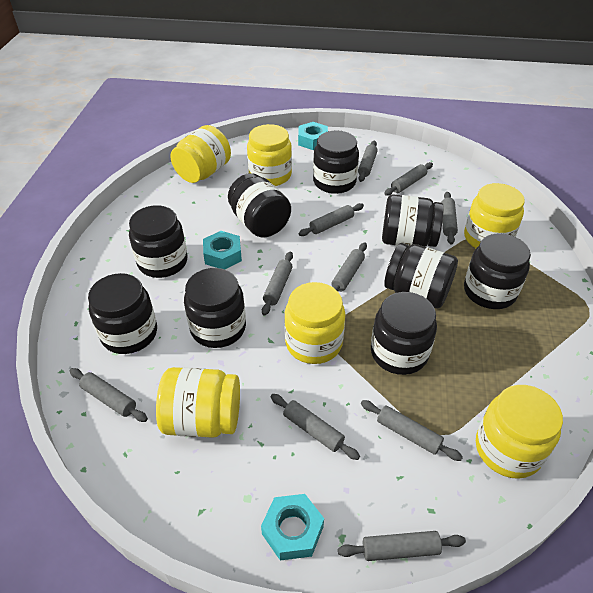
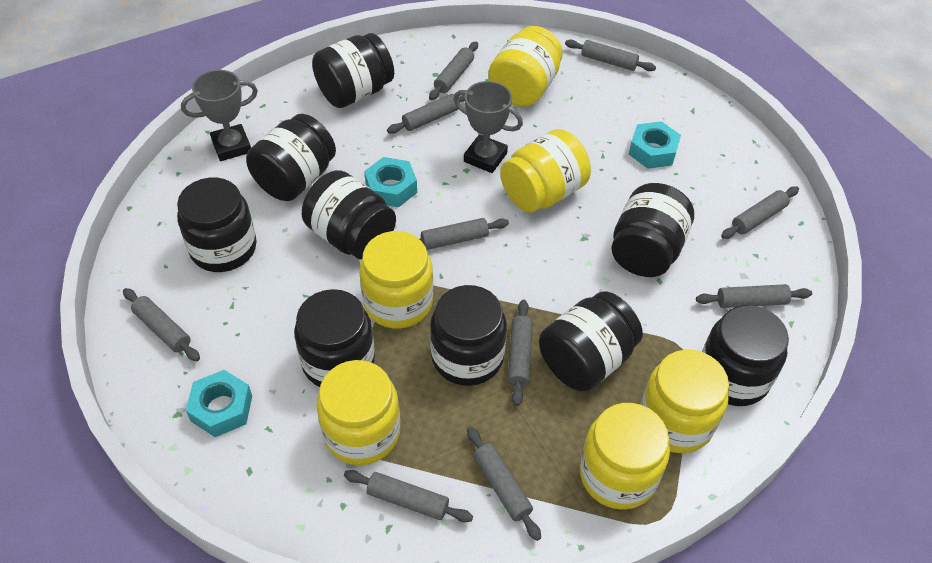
grey trophy: none = 0 -> [181,70,258,161] [454,81,523,173] = 2

